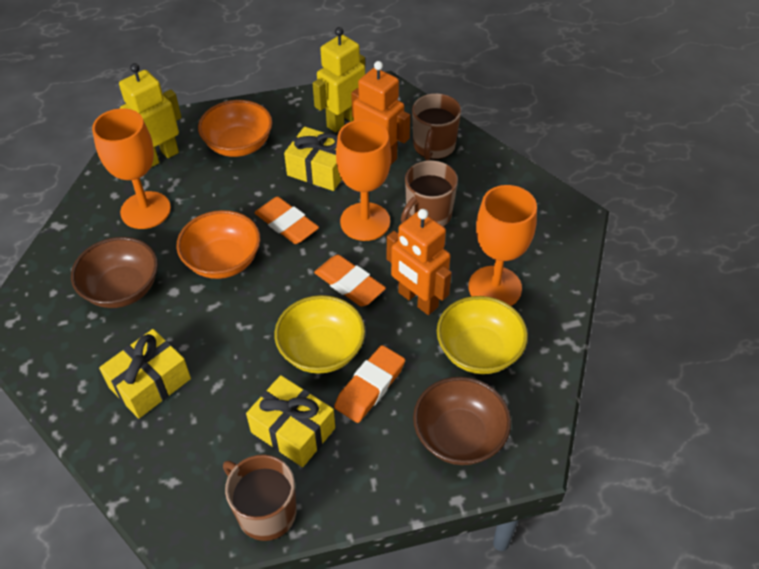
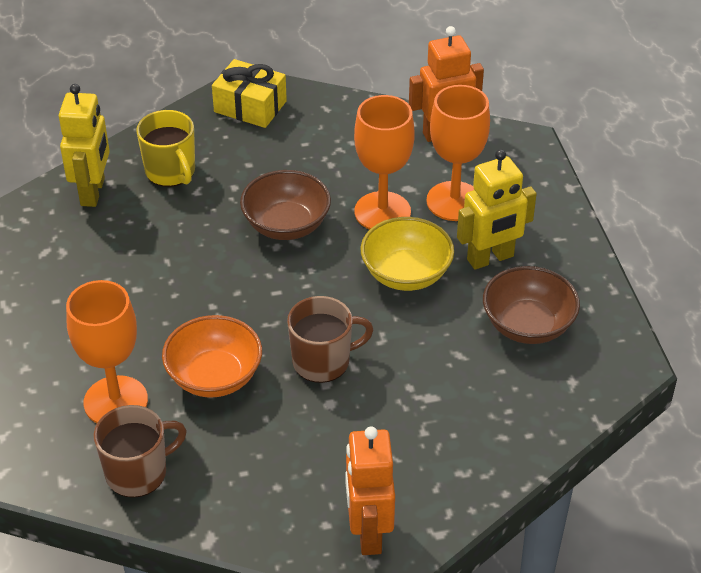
brown mug: [223,455,296,541] [401,160,458,227] [412,93,461,160] = 3 -> [94,405,187,498] [287,296,374,383] = 2
orange bowl: [177,210,260,279] [198,100,272,157] = 2 -> [162,315,262,397] = 1
orange eraser: [254,196,319,244] [314,255,386,306] [334,345,405,423] = 3 -> none = 0
yellow bowl: [274,295,365,374] [437,296,528,374] = 2 -> [361,217,454,291] = 1
yellow gift: [99,329,191,419] [246,375,335,467] [284,126,342,191] = 3 -> [212,59,287,128] = 1
yellow mug: none = 0 -> [136,110,195,187] = 1

